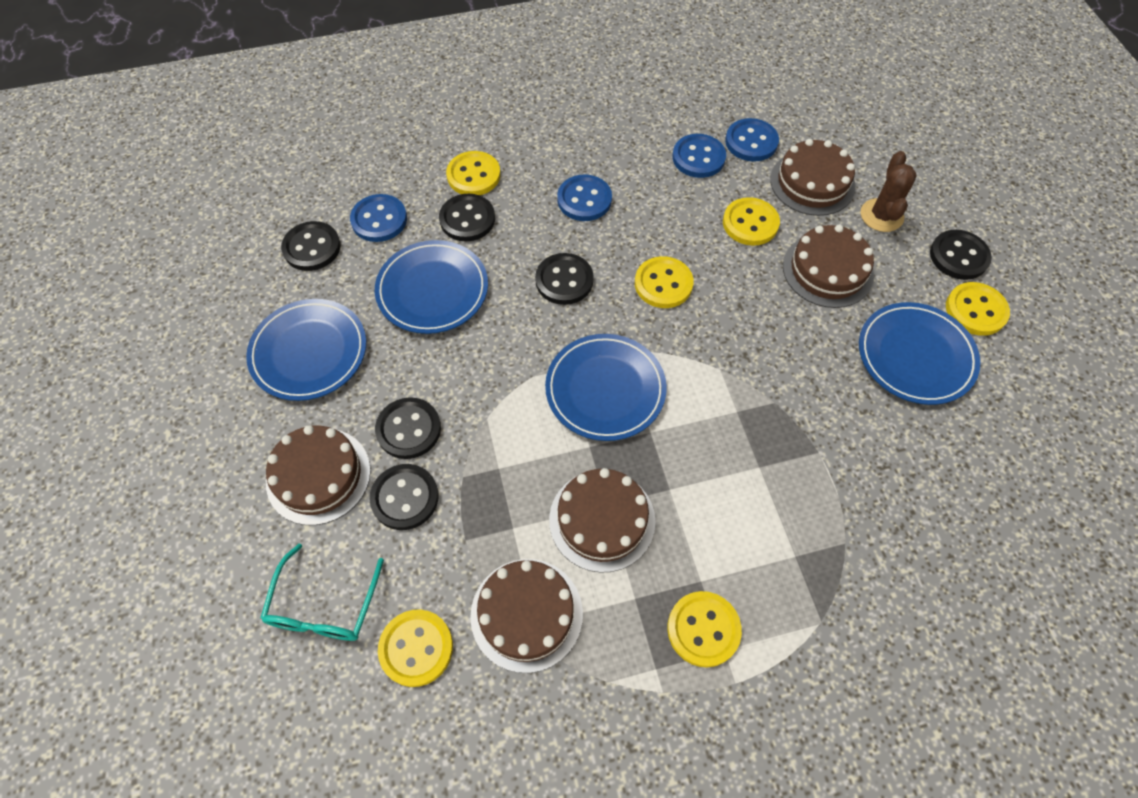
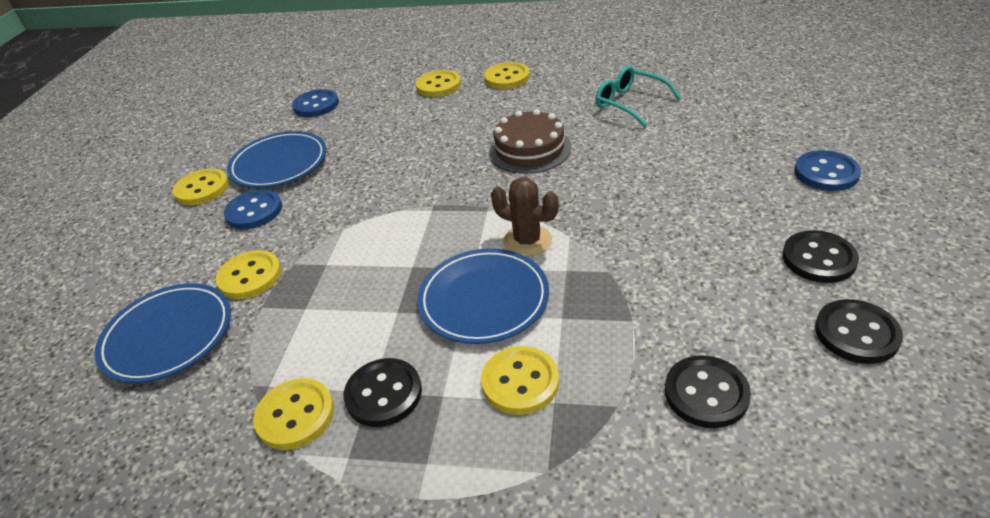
black button: [281,221,341,271] [370,464,439,530] [375,397,441,459] [439,194,495,241] [535,253,594,305] [930,230,992,280] = 6 -> [344,358,422,427] [665,355,751,428] [782,230,859,283] [815,299,903,364] = 4
blue button: [350,194,407,242] [557,175,612,221] [672,134,726,178] [725,118,779,162] = 4 -> [224,189,282,229] [292,89,339,117] [794,150,861,191] = 3
blue plate: [246,299,366,401] [375,240,488,334] [545,334,667,441] [859,302,980,405] = 4 -> [95,283,231,383] [227,131,326,188] [417,248,549,344] = 3
brown cake: [266,425,371,525] [470,559,583,673] [549,468,656,573] [770,139,856,216] [783,225,874,308] = 5 -> [489,109,571,174] = 1

